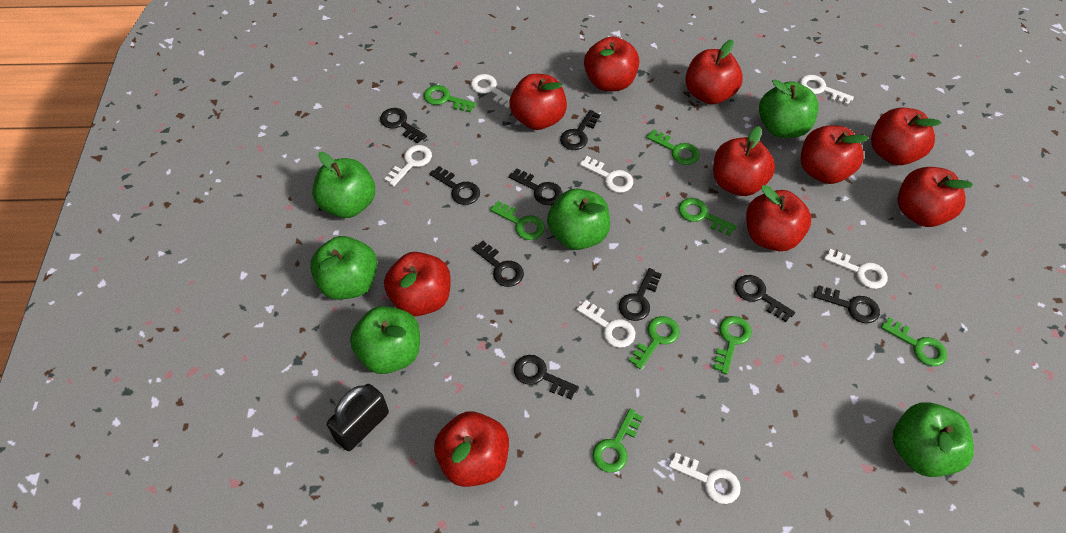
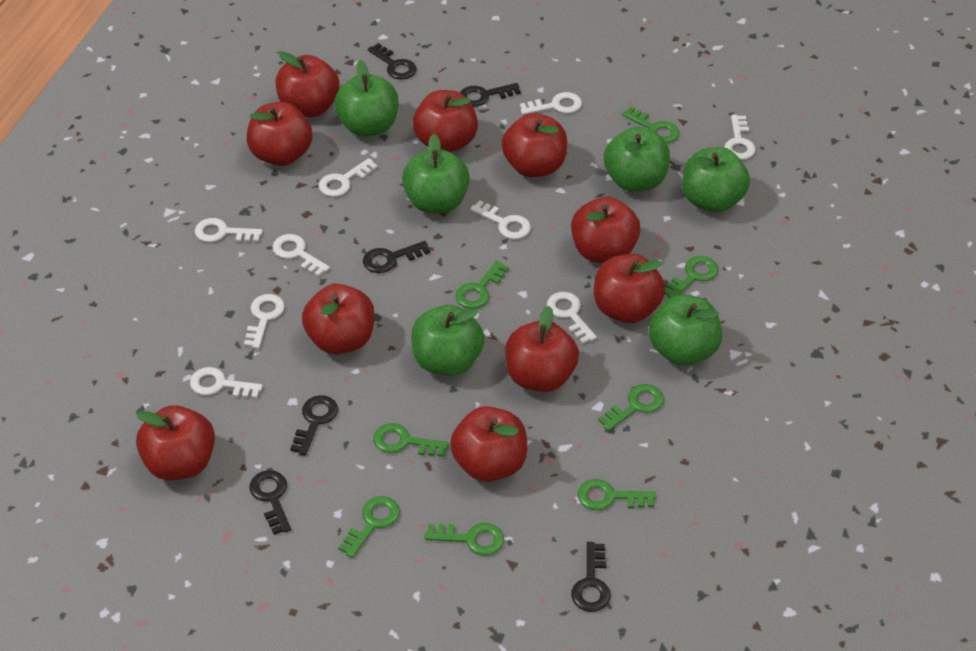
black key: [380,108,427,144] [430,166,480,205] [472,241,524,287] [509,168,562,205] [514,355,579,399] [560,110,600,150] [619,268,662,321] [735,275,795,322] [814,285,880,323] = 9 -> [250,470,291,535] [290,395,338,455] [363,241,430,273] [368,43,417,79] [460,83,521,107] [571,542,611,612] = 6
black padlock: [327,384,389,451] = 1 -> none = 0
white key: [384,145,432,187] [471,74,510,108] [576,300,635,348] [579,156,633,193] [668,453,741,504] [800,75,854,105] [824,249,888,289] = 7 -> [190,367,263,398] [195,218,263,242] [244,294,285,349] [272,234,330,277] [319,158,378,197] [470,200,531,239] [520,92,582,115] [547,292,597,344] [724,115,756,160] = 9

